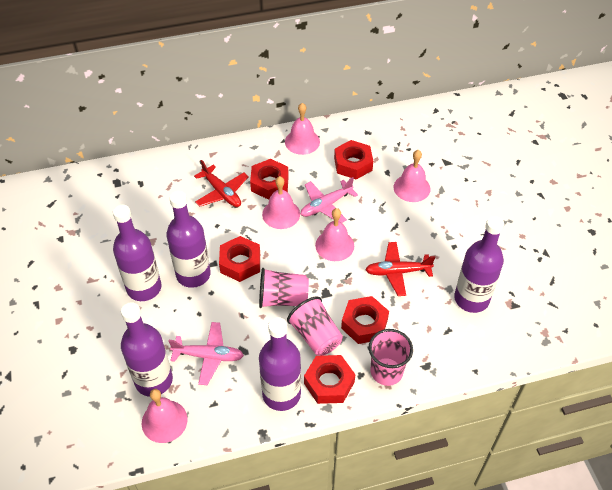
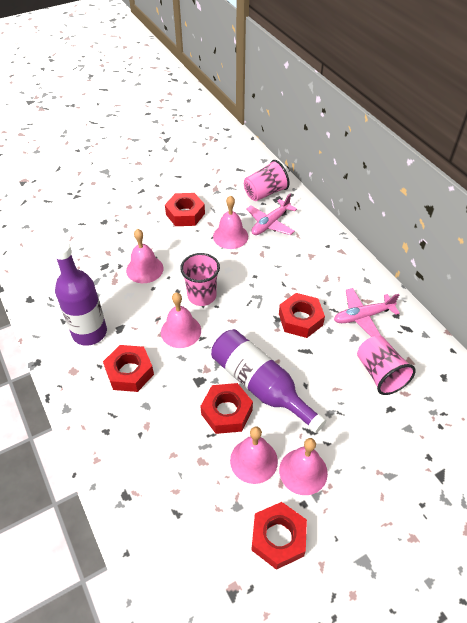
purple bottle: [113,205,161,301] [121,302,173,397] [166,191,211,288] [259,317,301,411] [454,216,504,313] = 5 -> [52,241,107,346] [211,329,326,433] = 2
red plane: [194,160,249,207] [365,242,435,296] = 2 -> none = 0

